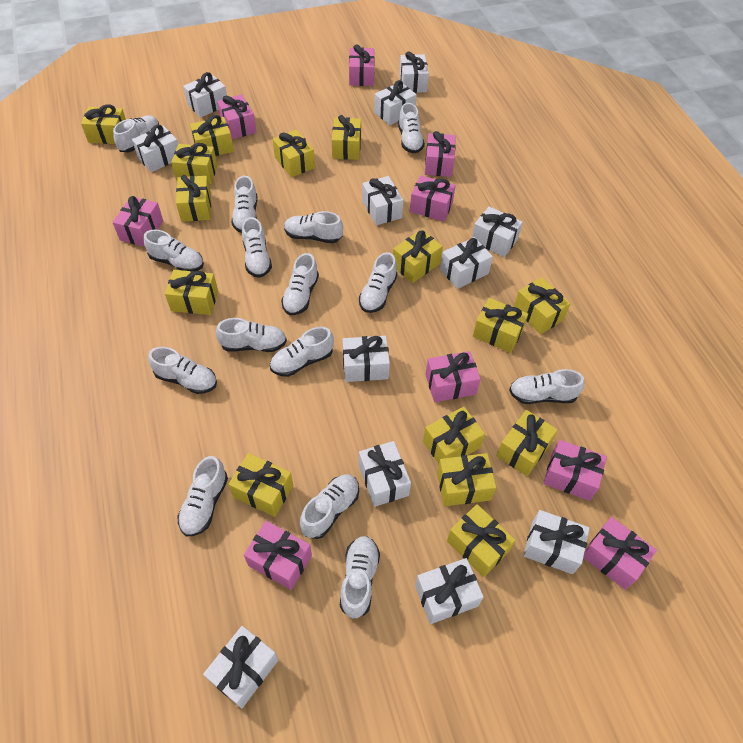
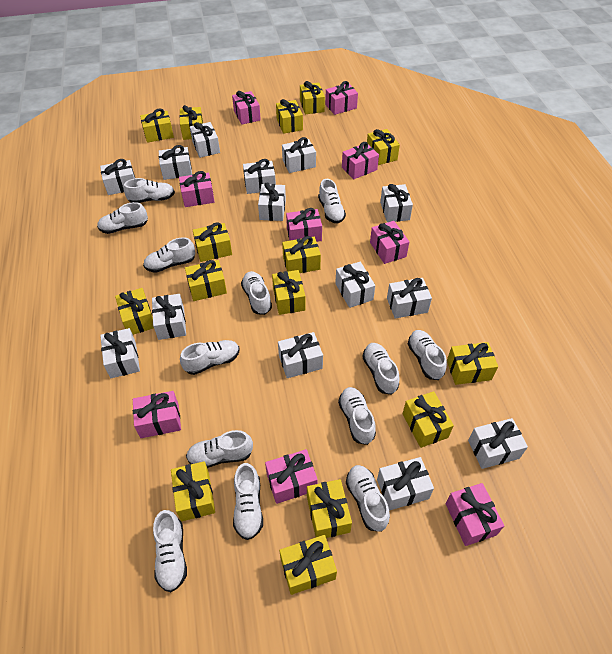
white gift: [132,125,178,172] [183,72,227,117] [203,626,278,708] [343,336,390,382] [359,441,411,507] [362,176,403,225] [374,80,417,125] [399,51,429,93] [415,558,484,624] [440,237,493,289] [472,206,523,257] [523,510,590,574] = 12 -> [100,159,135,195] [100,328,140,378] [152,294,186,340] [159,145,192,180] [190,122,220,158] [243,159,276,194] [258,182,286,221] [278,332,323,378] [282,137,316,173] [335,262,375,308] [377,457,434,511] [380,184,413,222] [387,278,432,319] [468,418,528,469] = 14
white shoe: [113,115,159,152] [143,230,204,271] [148,347,217,394] [178,456,228,536] [216,318,287,352] [231,176,257,233] [242,217,272,278] [270,327,334,377] [281,253,319,315] [284,211,343,243] [300,474,359,539] [340,536,380,619] [359,252,397,313] [398,103,425,153] [509,369,584,404] = 15 -> [97,202,148,234] [124,178,175,203] [143,237,195,273] [153,510,187,592] [180,340,239,375] [186,430,253,468] [233,463,263,540] [241,271,272,315] [318,179,346,224] [338,387,376,445] [346,465,390,532] [362,343,400,395] [408,330,447,380] = 13

